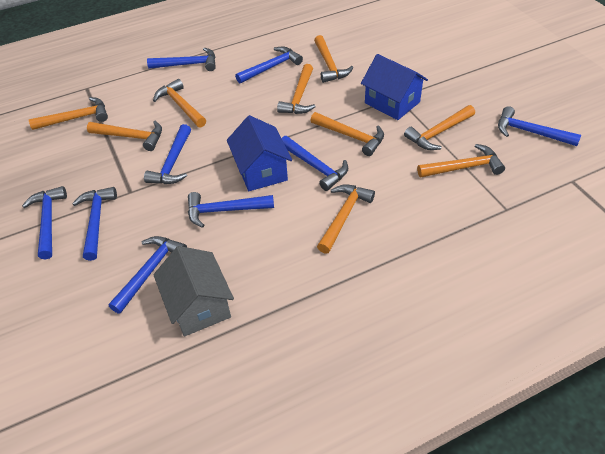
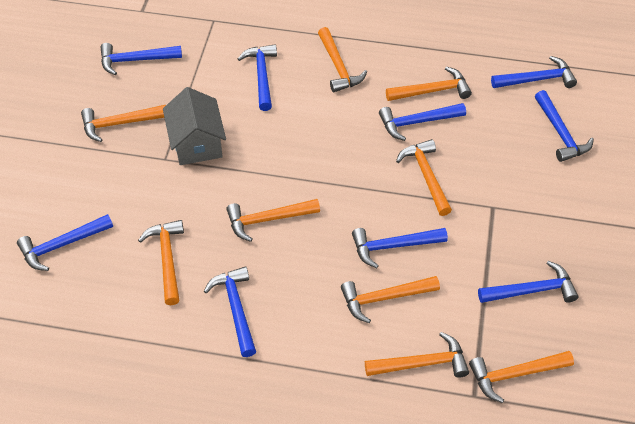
blue house: [227,115,292,191] [361,54,428,120] = 2 -> none = 0

